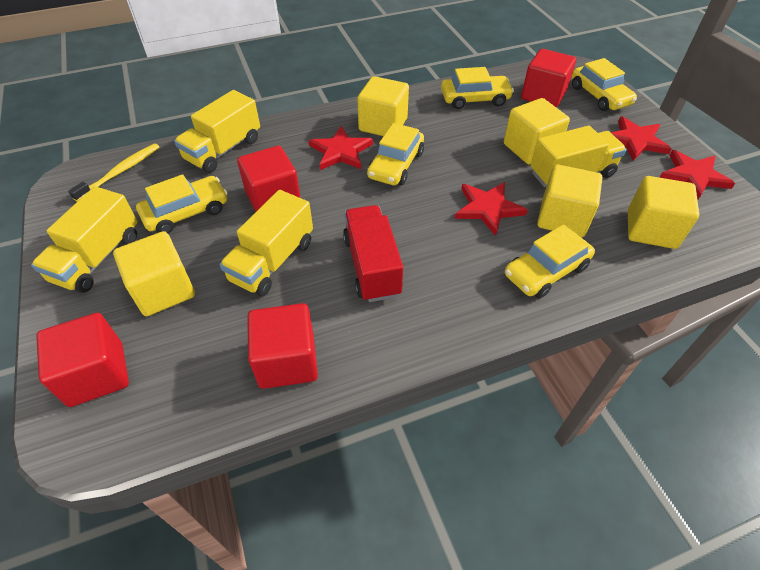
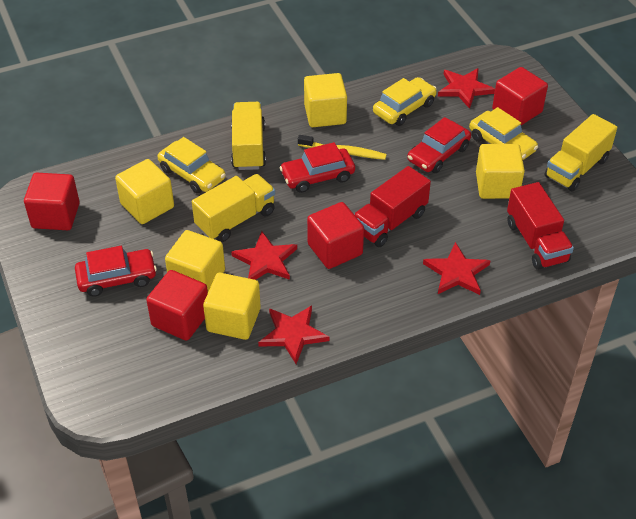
red car: none = 0 -> [75,246,157,297] [280,142,355,193] [407,117,471,173] = 3
red truck: [343,205,403,302] = 1 -> [354,166,431,247] [507,182,574,270] = 2
yellow car: [136,174,228,234] [367,123,424,185] [441,67,514,109] [505,225,595,298] [572,58,637,111] = 5 -> [157,137,226,194] [373,77,437,126] [469,107,538,160] = 3
yellow truck: [31,186,138,293] [174,90,260,173] [219,190,313,296] [531,125,627,187] = 4 -> [192,174,275,242] [231,102,266,170] [544,114,617,192] = 3

